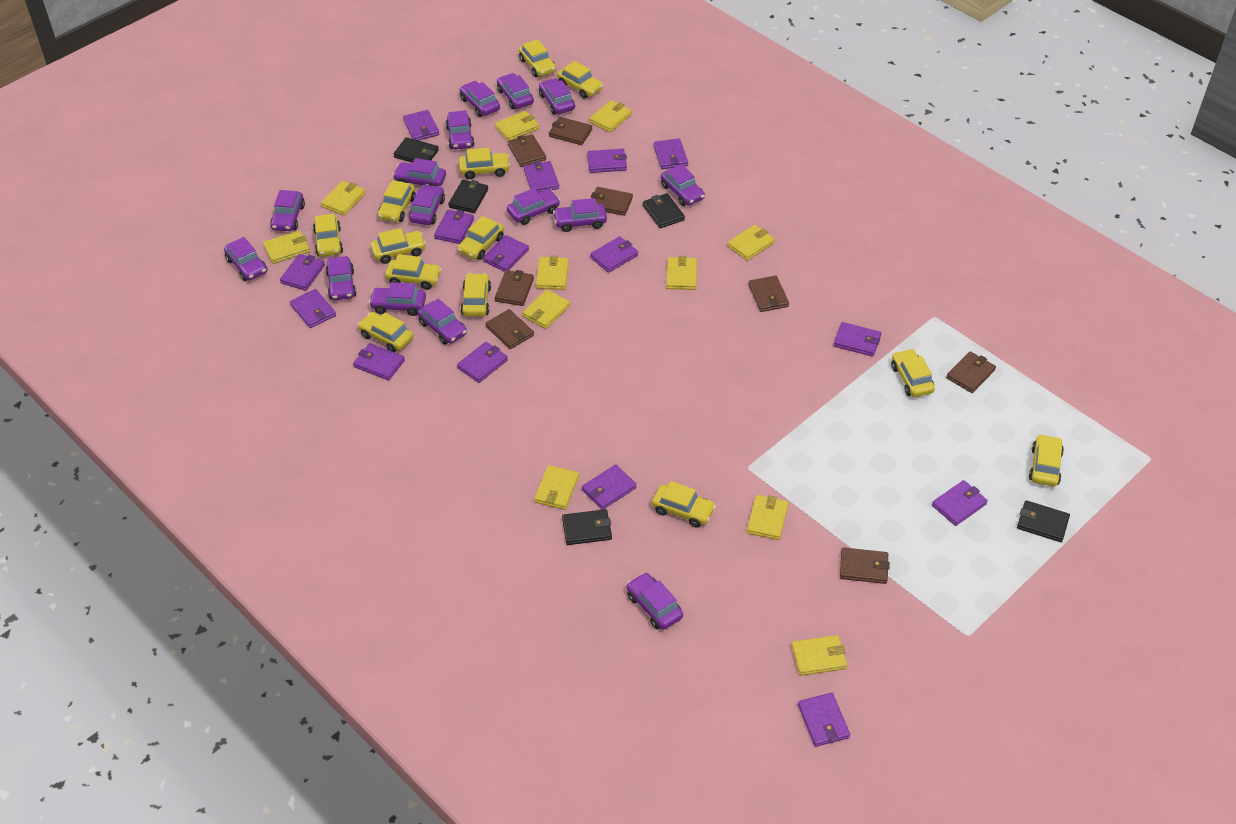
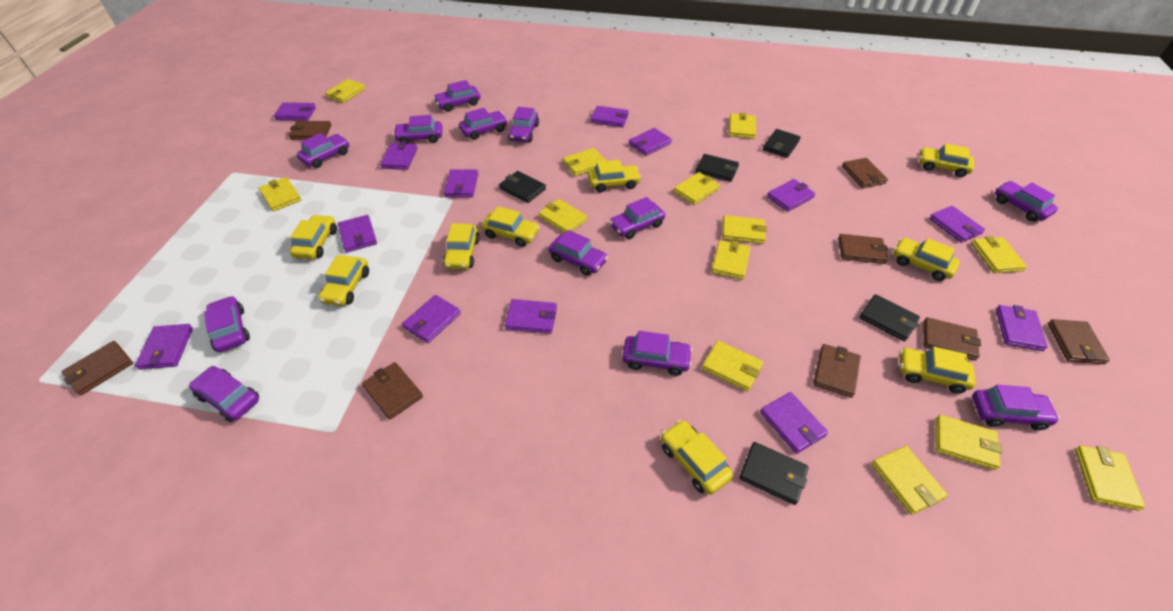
purple car: [224,237,268,281] [270,190,305,231] [326,256,357,300] [369,282,426,316] [393,158,446,187] [409,184,445,225] [417,299,467,345] [446,110,475,149] [459,81,500,117] [497,73,534,109] [507,188,560,225] [539,78,575,115] [553,198,607,232] [627,572,683,630] [661,164,705,206] = 15 -> [189,366,259,422] [204,296,250,352] [297,133,349,168] [393,115,442,144] [433,80,480,112] [459,108,508,140] [508,107,539,142] [548,230,608,276] [609,197,665,239] [622,331,692,376] [972,385,1060,431] [995,181,1058,221] = 12
purple wallet: [280,254,325,291] [290,289,336,328] [353,343,405,380] [403,110,440,141] [434,210,474,244] [457,342,508,383] [483,235,529,272] [524,161,559,193] [582,464,637,510] [587,149,627,173] [590,236,638,273] [653,138,688,169] [798,693,850,747] [834,322,881,357] [932,480,988,526] = 15 -> [135,324,193,370] [274,102,316,121] [338,215,377,253] [380,142,417,170] [402,295,461,343] [444,169,478,198] [505,299,557,334] [591,106,629,128] [629,128,672,156] [760,392,828,454] [767,179,815,212] [929,206,985,243] [996,305,1048,351] = 13
yellow car: [313,214,343,257] [358,312,413,352] [370,228,426,264] [378,180,416,222] [385,254,442,290] [458,216,504,260] [459,148,510,179] [461,273,491,316] [519,39,556,77] [557,61,603,99] [652,481,716,528] [891,349,935,397] [1029,434,1064,487] = 13 -> [290,215,337,259] [318,255,369,306] [443,223,480,270] [481,206,540,247] [588,160,641,192] [661,420,733,495] [893,238,960,281] [899,346,976,394] [919,143,974,177] = 9
yellow wallet: [263,230,310,264] [321,181,366,216] [495,111,539,141] [522,289,570,329] [534,465,579,510] [536,256,569,290] [589,100,632,132] [666,256,697,290] [727,225,775,261] [747,495,789,540] [791,635,847,676] = 11 -> [259,177,301,211] [325,79,366,103] [539,199,587,233] [563,148,606,176] [674,172,720,205] [702,341,763,391] [711,240,751,280] [722,215,767,244] [729,113,756,139] [871,446,948,515] [936,415,1002,470] [971,236,1027,273] [1075,445,1145,511] = 13

